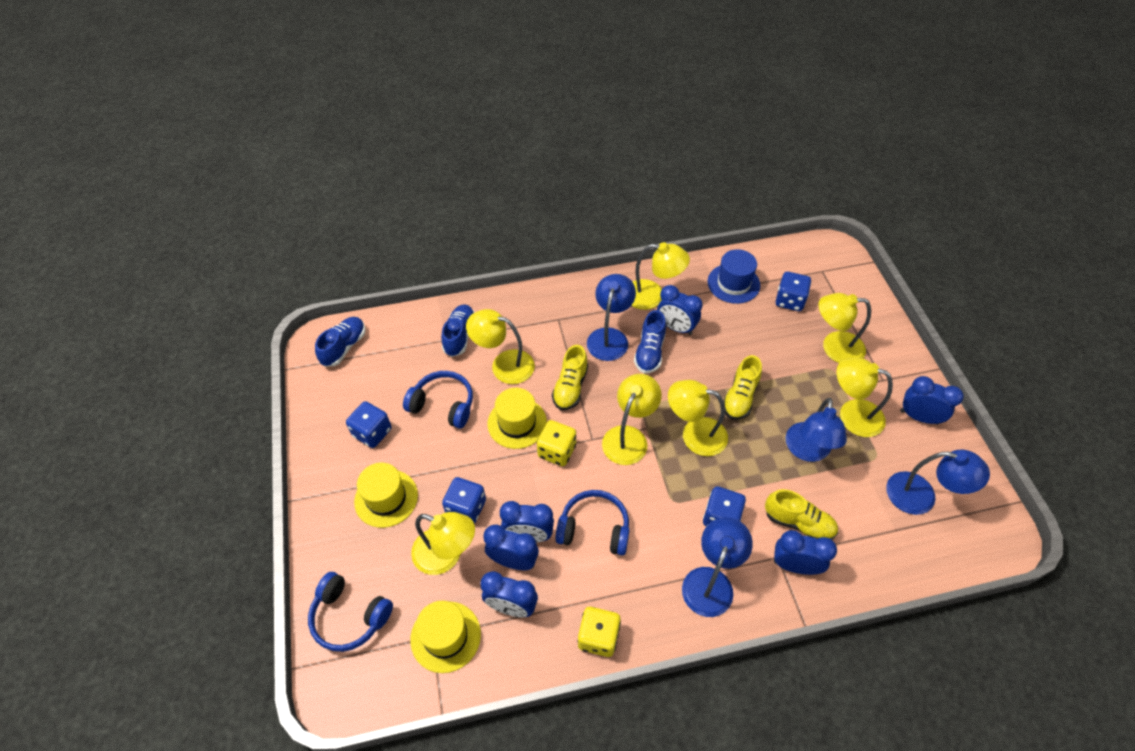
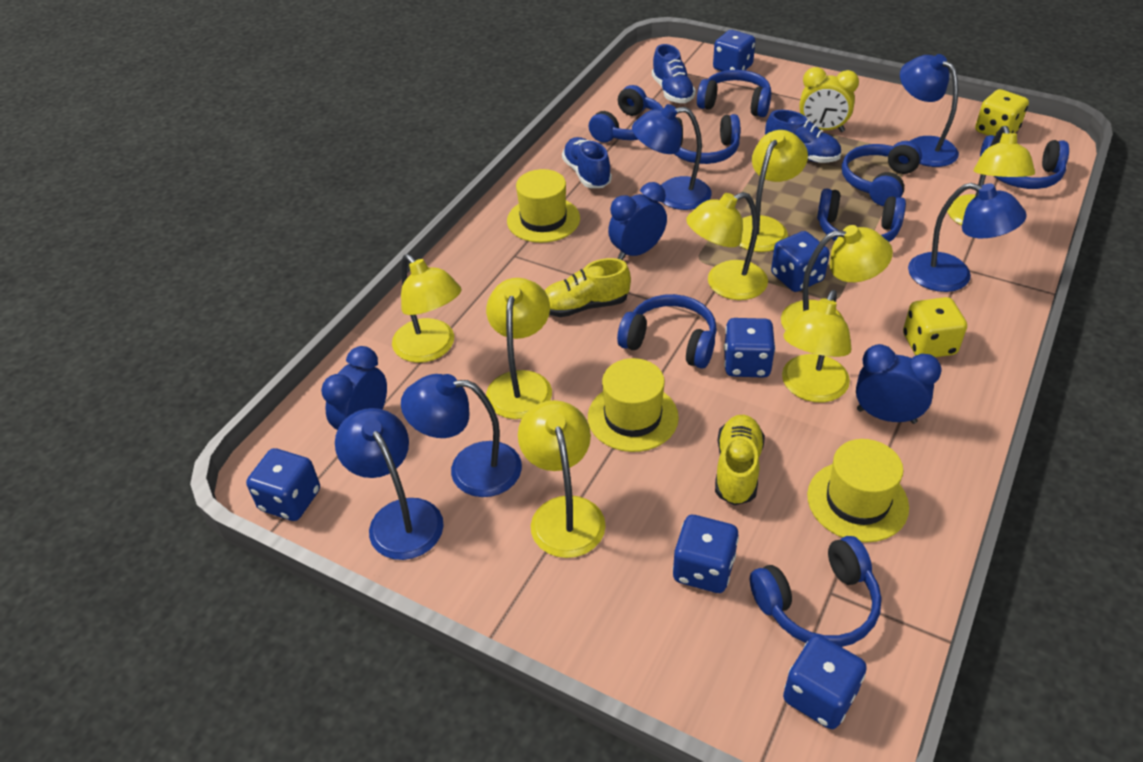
blue clock: [480,571,538,617] [483,524,539,570] [500,501,554,542] [657,285,703,335] [774,530,837,575] [900,376,964,424] = 6 -> [321,346,387,430] [608,182,667,260] [856,344,942,424] = 3
blue dice: [346,401,391,448] [442,477,486,524] [703,486,746,527] [776,272,811,311] = 4 -> [246,448,320,521] [673,515,739,593] [713,30,756,71] [724,318,775,378] [771,231,830,292] [783,635,867,729] = 6
blue hat: [708,249,760,304] = 1 -> none = 0
blue headphones: [308,572,393,652] [403,371,473,429] [555,490,630,555] = 3 -> [589,85,664,143] [617,294,717,369] [675,114,740,164] [697,70,771,117] [750,536,882,647] [817,189,906,242] [842,141,922,206] [980,135,1069,189] = 8
blue lamp: [587,274,636,361] [682,517,753,617] [785,398,847,462] [886,450,990,515] = 4 -> [335,408,444,560] [401,374,522,497] [632,104,712,210] [900,54,959,167] [908,183,1027,292] = 5
yellow clock: none = 0 -> [799,67,859,132] = 1
yellow lamp: [411,512,475,575] [466,309,535,384] [602,374,662,465] [631,242,690,310] [668,380,728,456] [819,293,871,363] [836,358,893,437] = 7 -> [392,254,461,363] [486,278,552,419] [518,400,606,558] [686,192,768,300] [739,130,808,252] [781,225,893,331] [782,290,852,402] [947,126,1035,226] = 8
yellow shoe: [552,345,588,410] [723,355,762,420] [765,489,838,540] = 3 -> [544,258,631,317] [715,415,765,506] = 2

